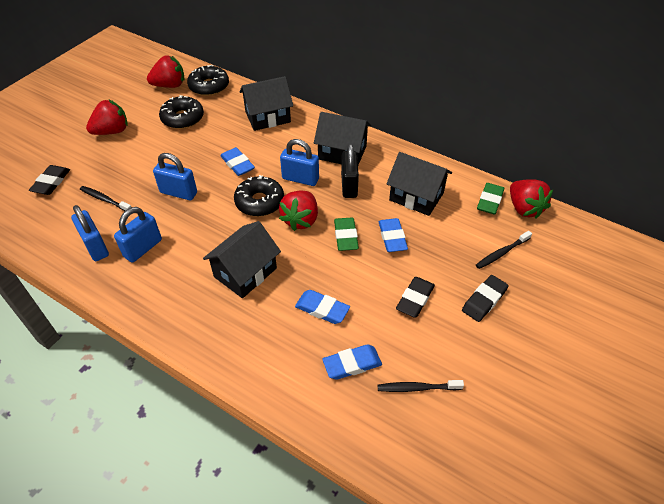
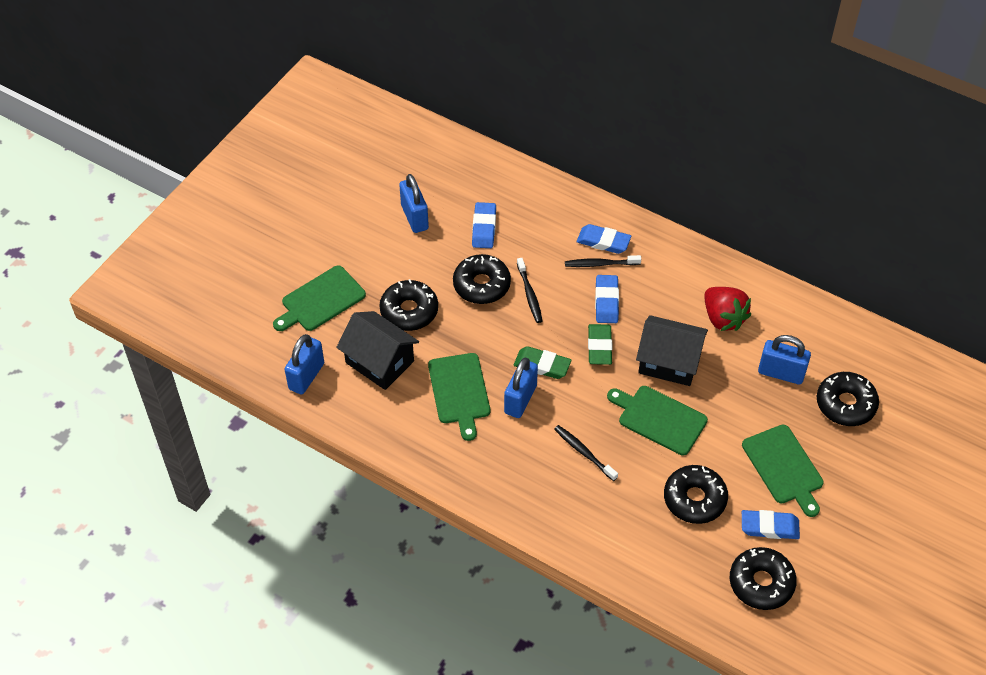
black donut: [159,95,204,129] [187,65,229,96] [234,175,284,217] = 3 -> [380,279,438,331] [453,254,511,304] [664,465,728,524] [730,547,797,610] [817,372,879,426] = 5
black eraser: [29,165,70,195] [396,277,435,318] [462,275,509,322] = 3 -> none = 0
black house: [203,221,281,298] [239,76,293,131] [314,112,371,165] [386,152,452,216] = 4 -> [336,311,419,390] [636,315,708,386] = 2
black padlock: [341,144,359,198] = 1 -> none = 0
green cutting board: none = 0 -> [273,265,366,331] [428,353,490,441] [607,386,708,456] [742,425,824,517] = 4
red strawberry: [86,100,128,135] [147,55,184,88] [279,191,318,231] [510,179,553,219] = 4 -> [704,287,751,331] = 1

